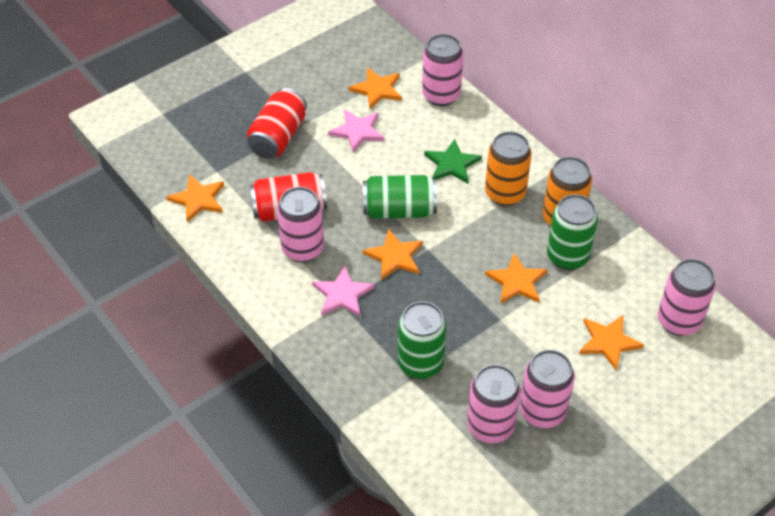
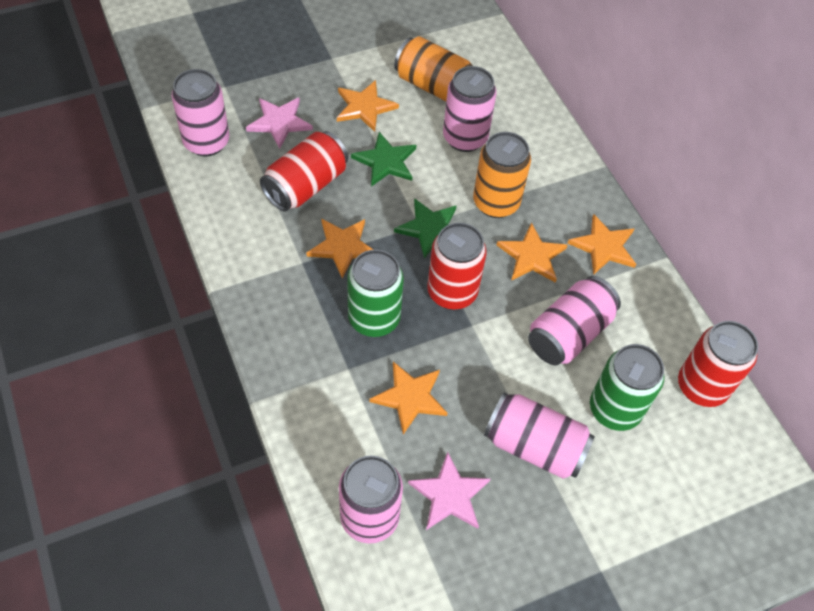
green can: [363,175,437,219] [398,301,446,379] [547,194,598,270] = 3 -> [347,250,404,337] [590,344,665,431] = 2
green star: [424,139,482,184] = 1 -> [351,132,416,187] [394,198,457,259] = 2
red can: [247,88,307,159] [250,172,327,222] = 2 -> [260,131,348,212] [427,223,487,310] [678,321,758,407] = 3

